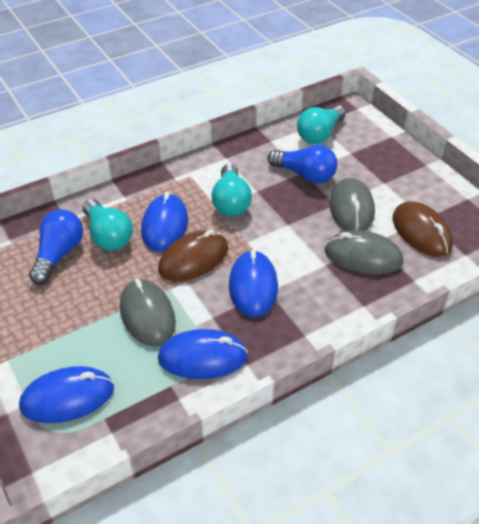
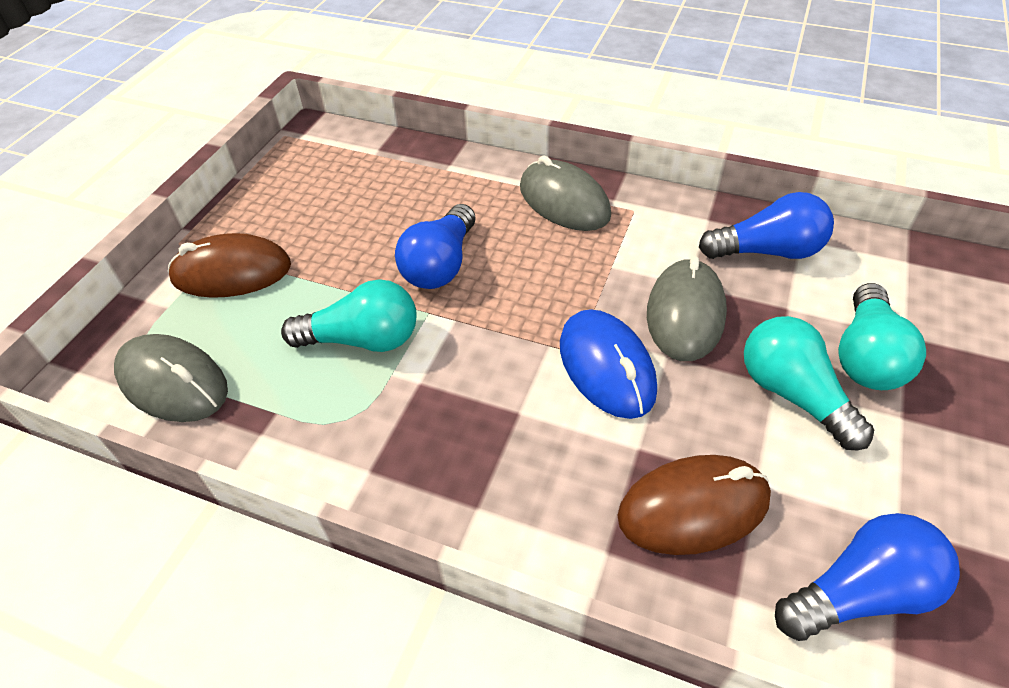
blue light bulb: [29,210,83,285] [268,145,337,184] = 2 -> [395,204,475,289] [699,192,834,259] [775,513,960,641] = 3
blue mouse: [19,366,114,423] [141,192,188,252] [158,329,248,379] [229,250,278,317] = 4 -> [560,309,657,419] = 1

